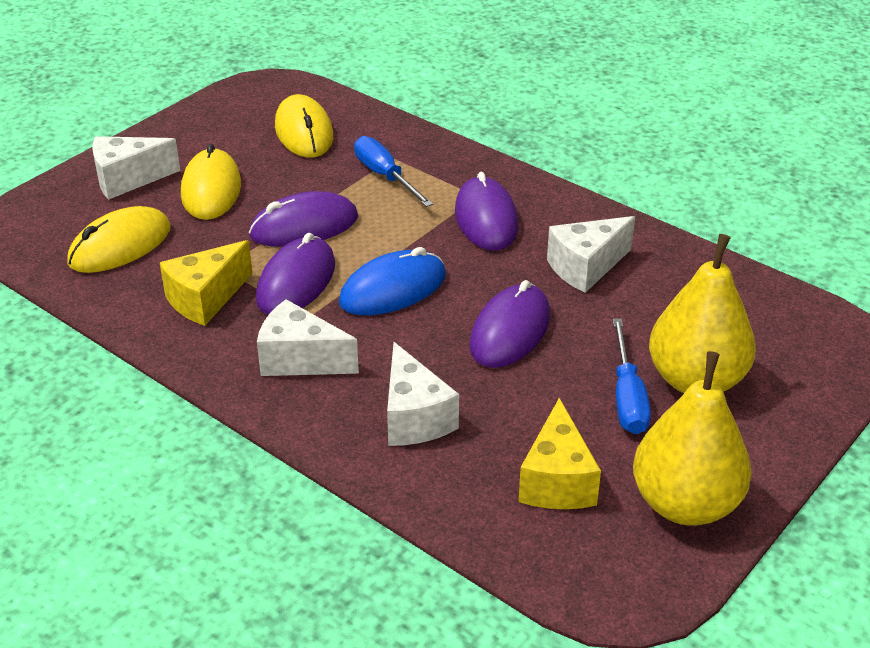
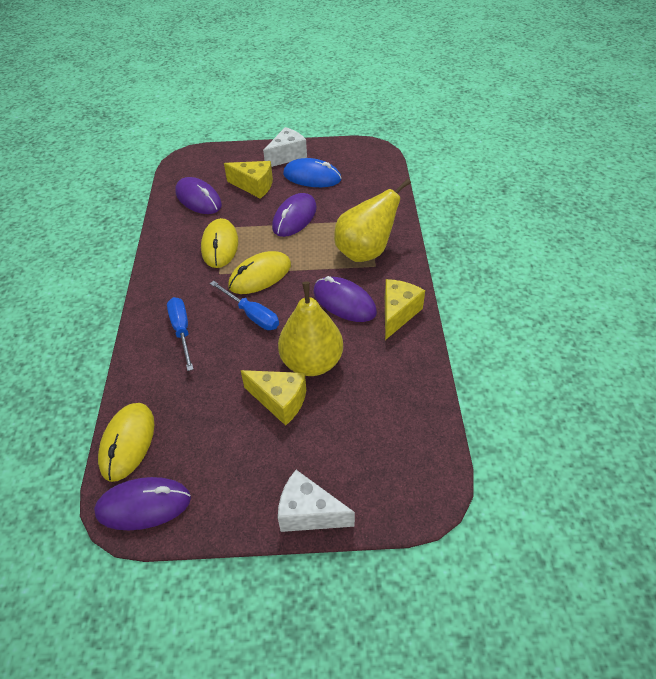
white cheese: [92,136,180,200] [257,299,359,376] [387,342,459,446] [547,216,635,293] = 4 -> [263,127,307,167] [278,470,355,532] = 2
yellow cheese: [160,240,253,326] [518,398,601,509] = 2 -> [224,161,273,199] [240,370,306,426] [385,279,425,340] = 3

